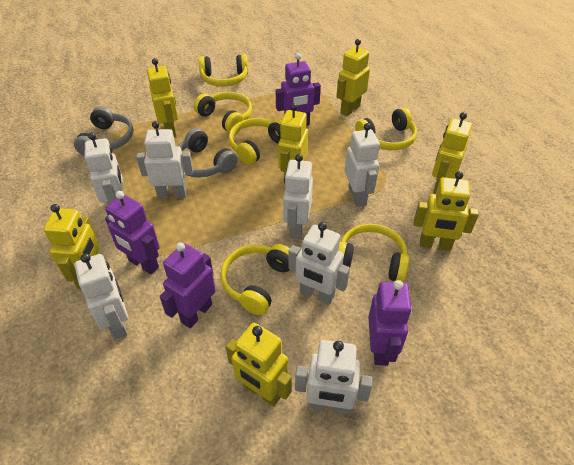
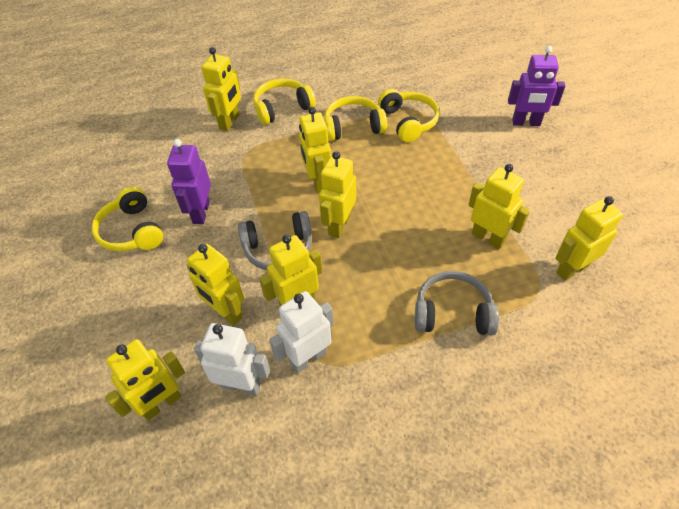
purple robot: [105,191,160,274] [160,242,216,328] [276,53,321,126] [368,280,412,366] = 4 -> [167,139,211,224] [508,46,565,126] = 2
white robot: [74,253,128,340] [85,132,123,205] [136,121,194,199] [283,154,313,239] [288,222,350,305] [295,340,373,414] [345,123,380,207] = 7 -> [194,323,270,396] [269,291,334,373] = 2
yellow headphones: [194,92,252,134] [199,54,248,87] [220,244,290,315] [228,118,282,165] [338,224,409,282] [355,107,417,150] = 6 -> [91,187,163,251] [253,79,316,125] [324,96,387,141] [378,89,439,142] = 4
yellow robot: [43,204,99,289] [147,58,178,137] [226,323,292,407] [278,103,308,184] [336,39,370,116] [414,171,479,251] [432,112,472,194] = 7 -> [105,339,185,421] [187,244,244,326] [201,47,241,131] [259,235,322,306] [299,107,331,193] [319,151,356,238] [468,164,530,249] [555,196,623,281] = 8

